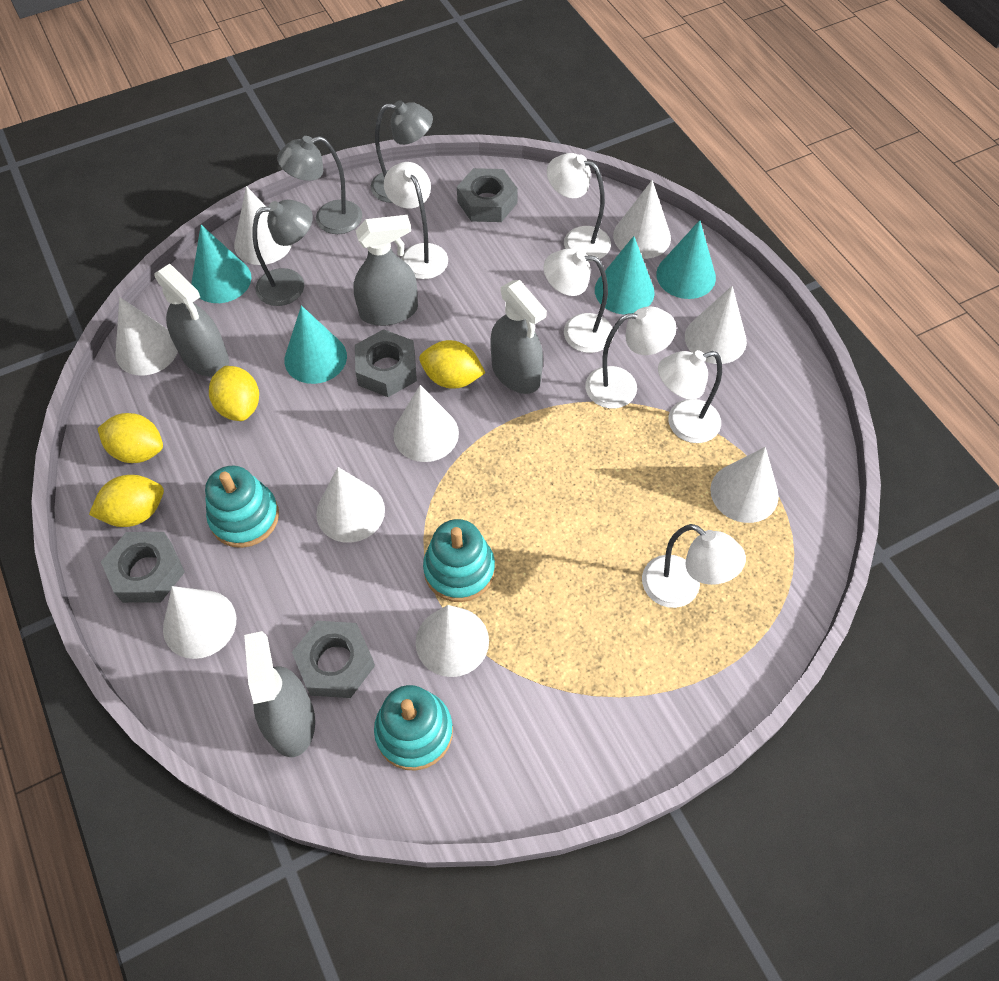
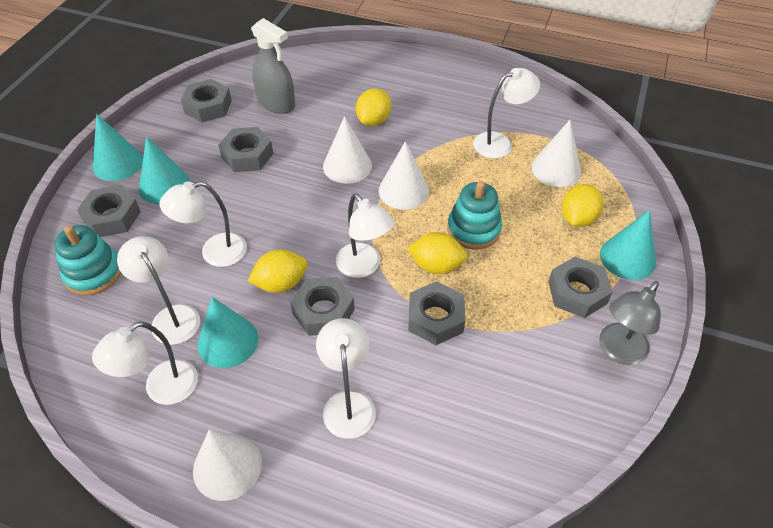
grey lamp: [253,200,313,306] [277,136,362,234] [371,100,433,203] = 3 -> [599,281,661,365] = 1
grey nut: [101,532,185,603] [292,621,375,698] [355,329,417,397] [457,168,518,222] = 4 -> [77,185,141,237] [181,79,232,123] [219,127,273,172] [290,277,355,336] [408,281,465,345] [548,257,613,318] = 6
grey spray bottle: [154,264,229,377] [244,631,315,757] [354,215,418,326] [490,280,547,394] = 4 -> [251,18,295,114] = 1
turquoise stacking toy: [205,466,279,548] [374,685,453,771] [423,519,495,602] = 3 -> [54,225,121,295] [447,181,502,249] = 2
white cone: [116,297,178,375] [163,586,236,659] [234,186,292,265] [316,467,385,543] [393,385,459,462] [416,605,489,677] [613,180,671,259] [685,286,747,364] [710,447,779,523] = 9 -> [193,429,262,501] [323,116,372,184] [379,141,429,210] [532,120,581,187] = 4

